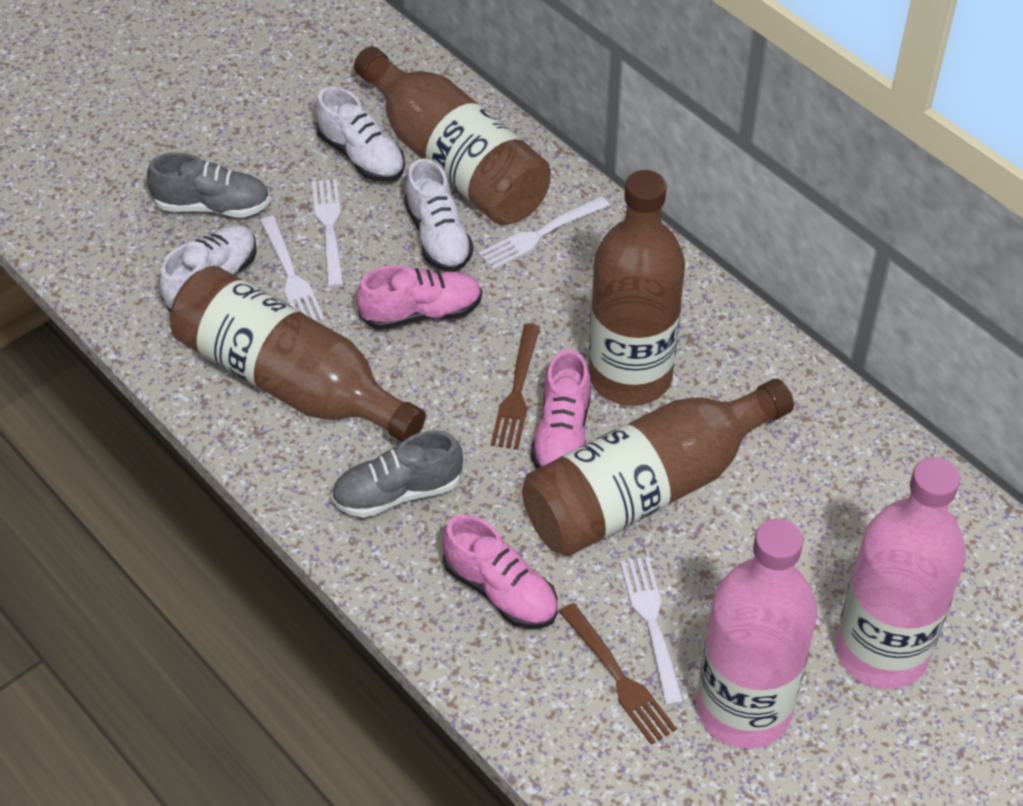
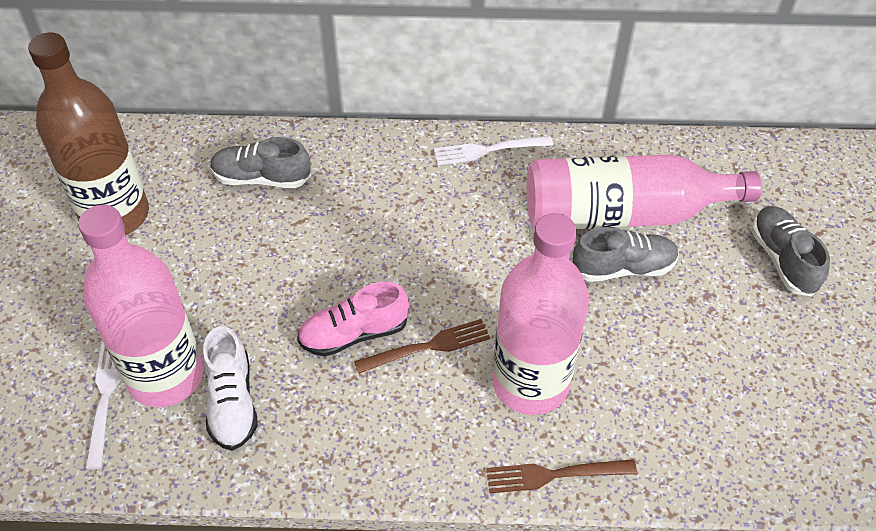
brown bottle: [170,266,426,442] [354,46,551,225] [522,379,794,556] [588,170,685,406] = 4 -> [28,32,149,235] = 1
grey shoe: [147,152,270,218] [331,430,463,518] = 2 -> [210,137,311,188] [572,227,679,282] [752,206,830,296] = 3
pink bottle: [697,518,817,749] [835,457,966,689] = 2 -> [78,205,204,407] [492,213,589,415] [527,154,762,229] = 3
pink shoe: [356,265,482,330] [442,514,557,629] [531,349,591,469] = 3 -> [297,281,409,357] = 1
white fork: [260,216,324,321] [312,179,344,288] [479,196,610,270] [620,556,684,706] = 4 -> [85,342,121,469] [434,136,553,165] = 2
white shoe: [159,225,257,312] [315,86,405,182] [404,159,473,272] = 3 -> [203,326,258,451] = 1

